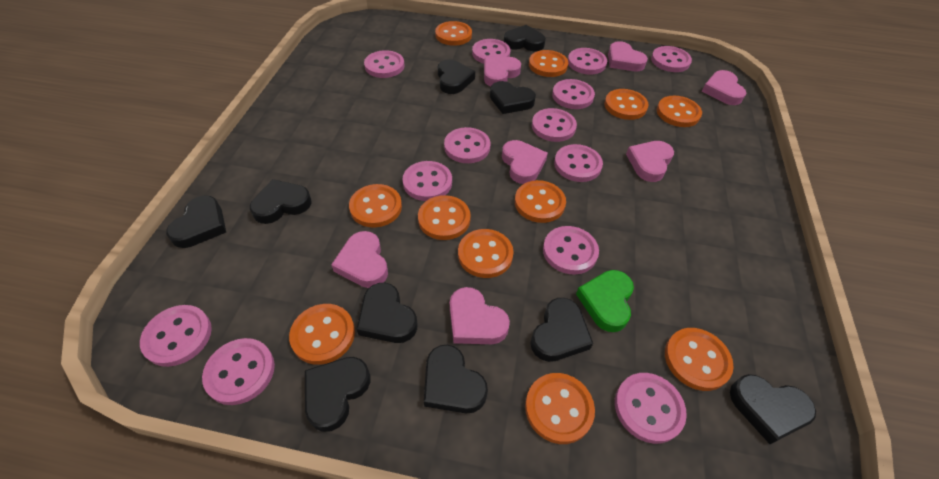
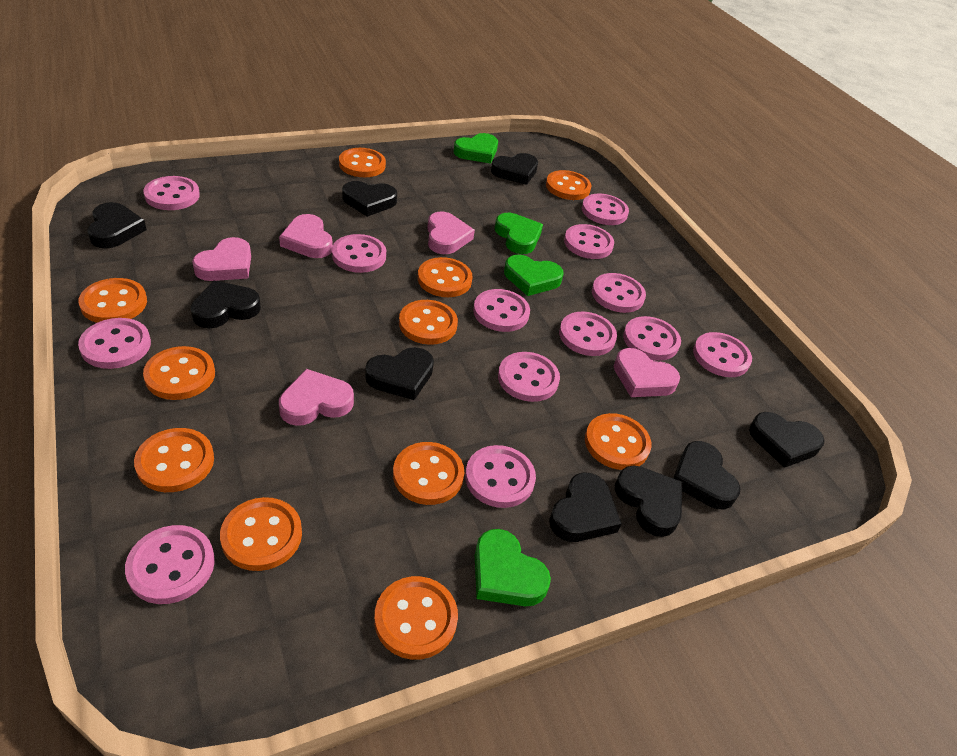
black heart: [166,195,226,248] [250,179,312,224] [305,357,371,432] [357,283,417,343] [424,345,488,413] [438,59,475,94] [490,81,536,114] [504,25,546,51] [530,298,593,362] [730,374,816,444] = 10 -> [87,202,147,249] [190,281,261,328] [342,181,397,217] [365,347,434,400] [491,153,538,185] [549,472,622,542] [615,465,683,537] [673,441,741,509] [749,412,825,468] = 9
green heart: [576,270,634,332] = 1 -> [454,133,498,164] [475,529,551,606] [495,213,543,254] [504,255,564,296] = 4
pink heart: [331,231,388,288] [450,287,510,344] [484,57,521,86] [502,140,548,184] [608,41,648,71] [626,141,674,182] [702,70,746,105] = 7 -> [192,237,251,281] [279,214,333,258] [279,369,354,426] [427,212,475,254] [614,348,680,397] = 5

